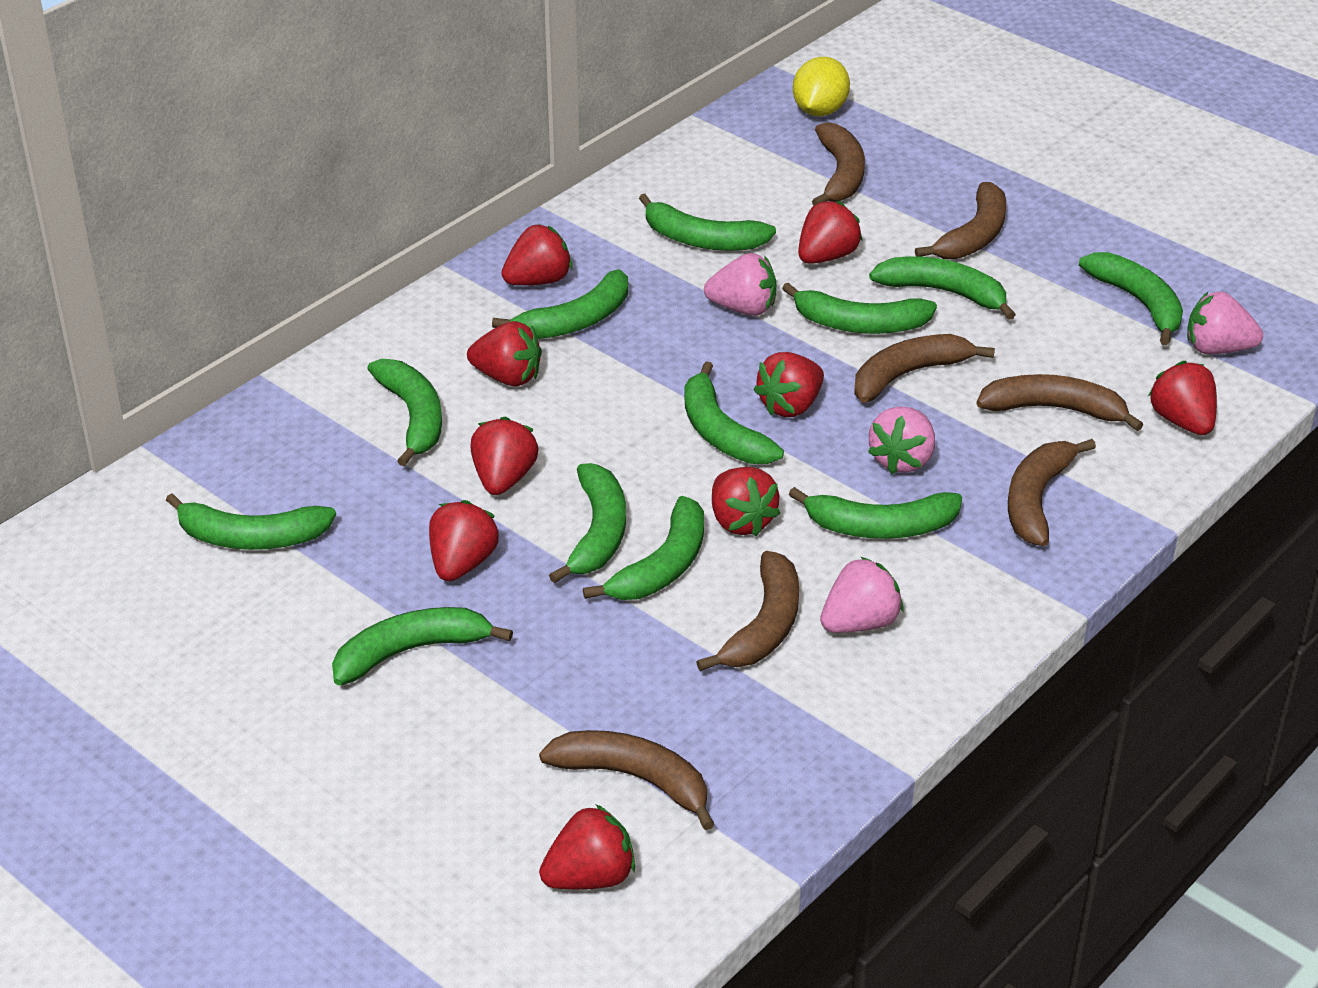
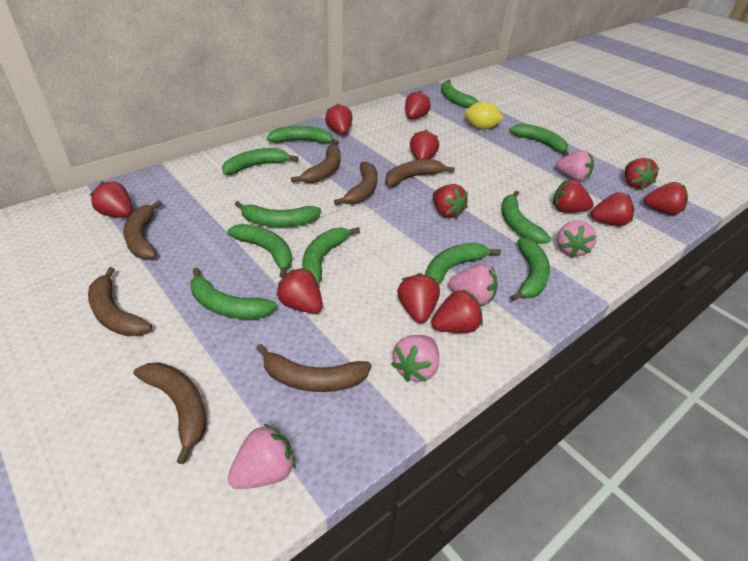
green banana: [166,493,336,550] [332,607,513,685] [367,359,442,466] [492,269,628,339] [549,463,626,583] [583,496,704,600] [639,194,776,251] [684,361,784,464] [782,283,937,334] [789,487,962,539] [869,256,1016,320] [1079,252,1183,345] = 12 -> [190,268,277,319] [222,148,299,175] [227,224,292,278] [235,201,321,227] [267,126,339,145] [302,227,360,284] [425,243,501,285] [441,79,479,108] [502,191,551,244] [509,123,569,156] [510,238,550,301] = 11
pink strawberry: [704,253,776,316] [820,557,903,633] [868,406,935,474] [1187,292,1263,354] = 4 -> [228,424,296,489] [391,335,439,382] [449,264,498,305] [556,150,594,181] [557,220,597,257] = 5
red strawberry: [429,500,499,581] [467,321,542,386] [471,417,538,495] [501,224,572,285] [539,804,635,889] [712,467,780,536] [754,352,824,417] [798,201,863,264] [1148,361,1217,435] = 9 -> [90,181,133,218] [276,268,323,313] [325,103,352,135] [397,273,440,323] [405,91,431,119] [410,129,439,160] [431,289,483,333] [433,184,468,218] [553,180,593,212] [591,192,634,226] [625,158,660,190] [644,182,688,215] = 12

